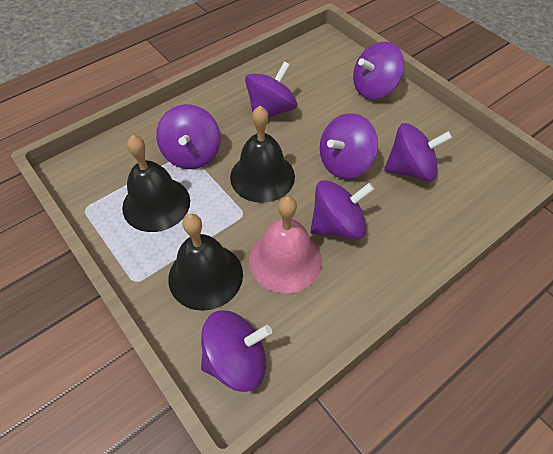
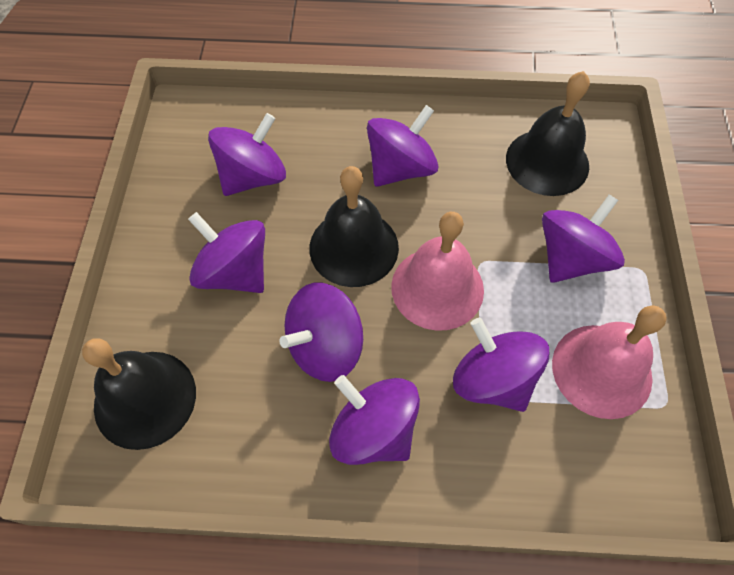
pink bell: [249,196,322,293] = 1 -> [391,212,484,330] [552,305,667,419] = 2

